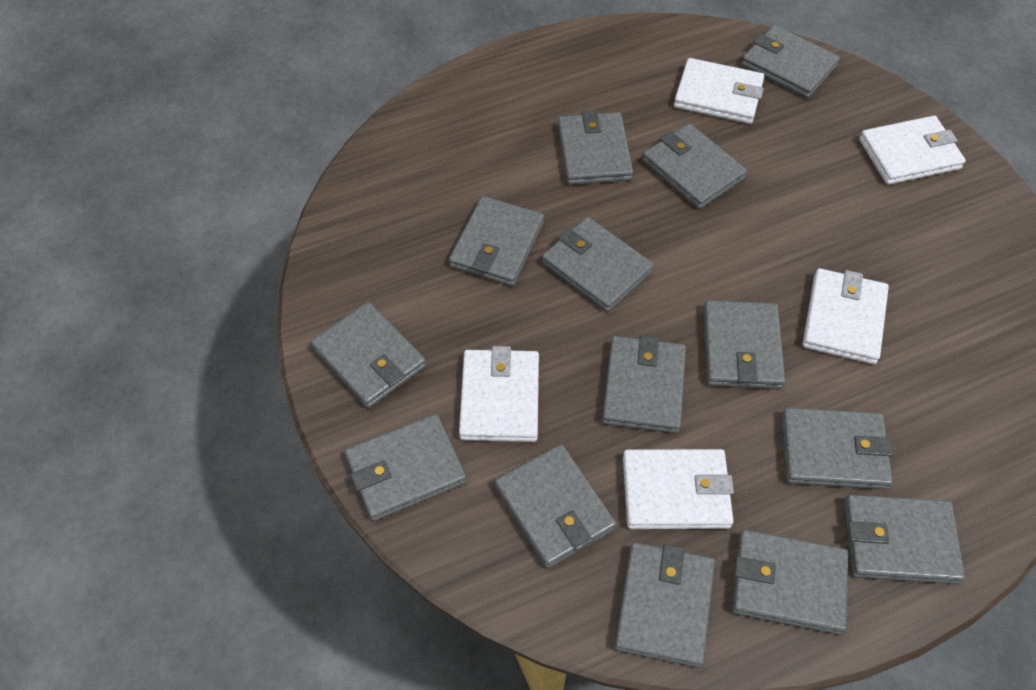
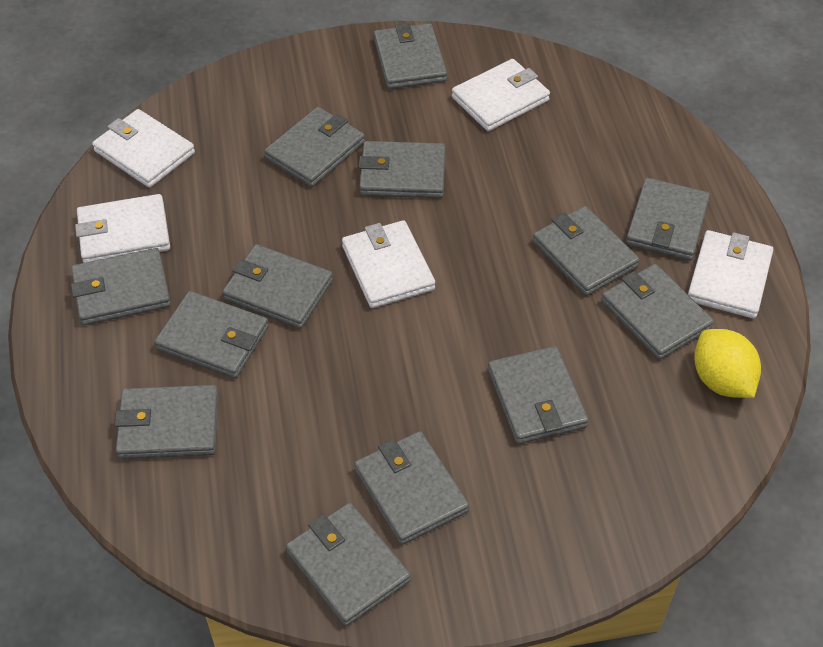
grey wallet: [311,302,426,409] [344,414,467,521] [449,196,544,286] [495,444,616,569] [542,217,654,312] [558,110,633,185] [602,335,686,434] [614,542,715,668] [642,124,747,209] [703,300,785,389] [732,530,848,635] [741,25,840,98] [781,408,893,490] [844,495,965,584] = 14 -> [71,248,171,325] [115,385,218,459] [154,291,269,379] [222,244,333,329] [264,107,365,187] [286,503,411,626] [354,431,469,545] [359,141,445,198] [374,23,447,89] [488,346,588,444] [533,206,640,296] [601,264,714,360] [626,178,710,261] = 13
yellow lemon: none = 0 -> [694,329,761,398] = 1

